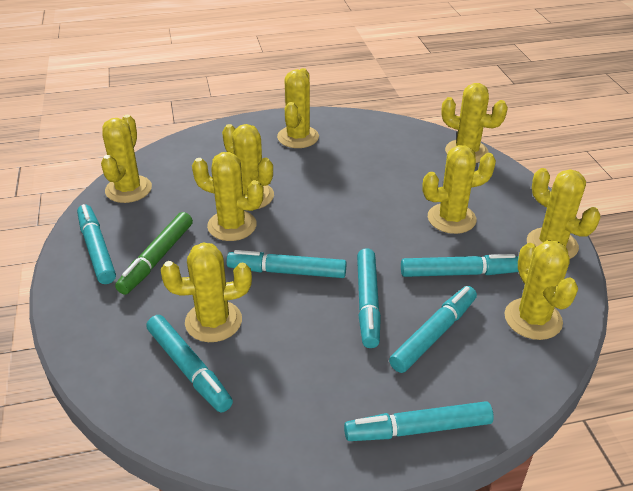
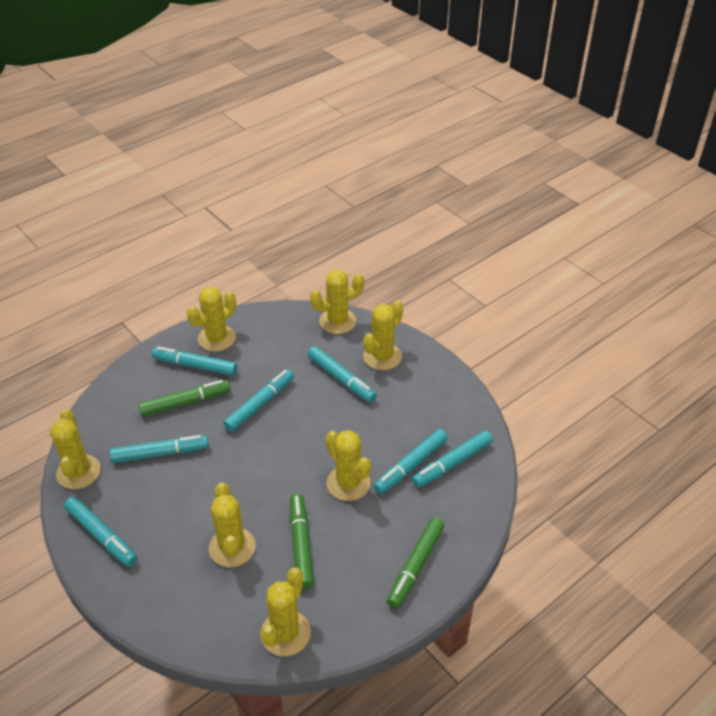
green marker: [115,212,193,295] = 1 -> [138,380,230,417] [290,494,314,590] [387,517,444,609] = 3
yellow cactus: [101,115,152,203] [161,242,252,342] [192,152,263,241] [222,124,274,209] [277,68,319,148] [422,145,496,234] [441,83,508,163] [505,240,578,340] [527,168,600,259] = 9 -> [50,409,101,490] [187,286,236,352] [209,482,256,568] [260,567,311,656] [310,269,364,334] [326,430,371,501] [363,301,403,370] = 7

